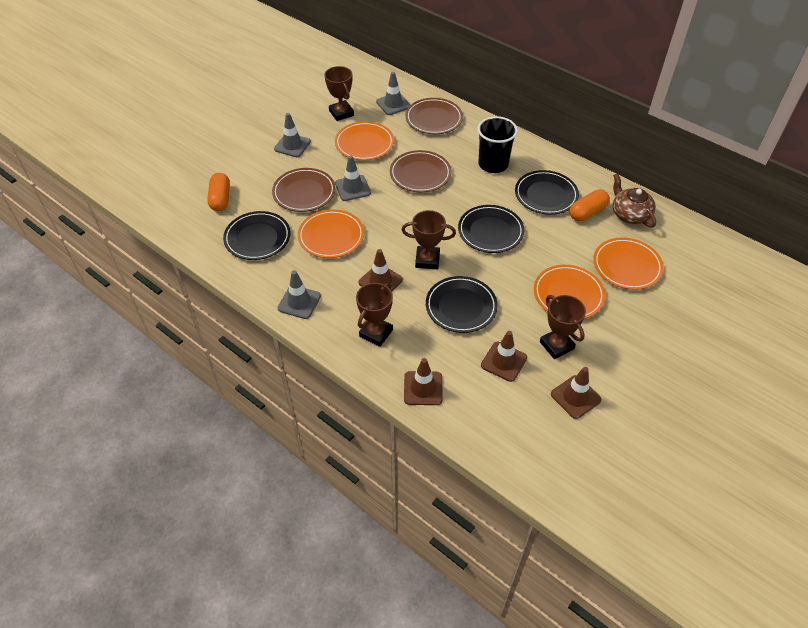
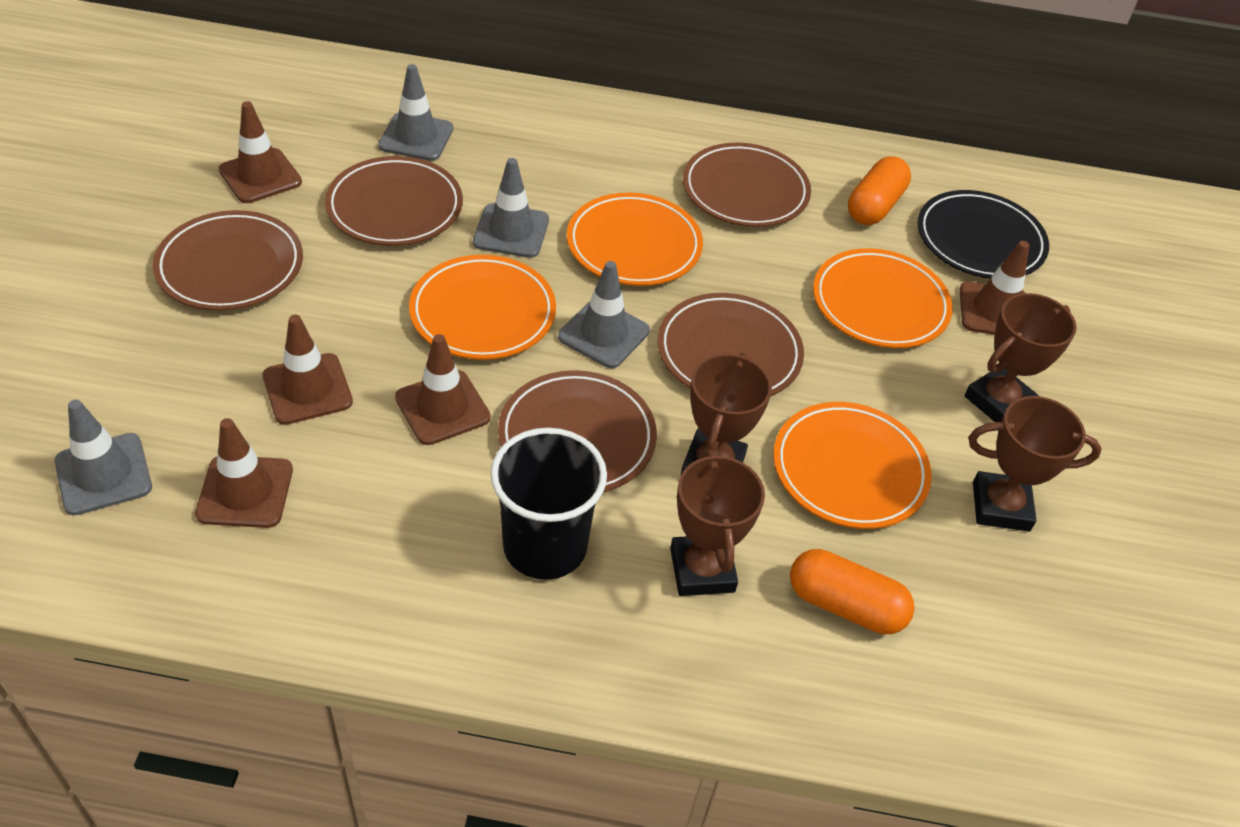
black plate: [223,211,291,260] [426,276,498,333] [458,205,524,253] [515,170,579,215] = 4 -> [917,190,1049,279] = 1
brown plate: [272,168,336,212] [390,150,451,192] [405,98,463,134] = 3 -> [153,210,303,311] [325,156,463,246] [498,370,657,492] [657,293,804,397] [683,143,811,227] = 5
brown teapot: [613,173,656,228] = 1 -> none = 0
brown traffic cone: [359,249,403,291] [404,358,443,405] [481,331,527,382] [551,367,602,419] = 4 -> [195,418,293,528] [219,101,302,203] [263,315,353,425] [395,334,491,445] [959,241,1029,335] = 5

